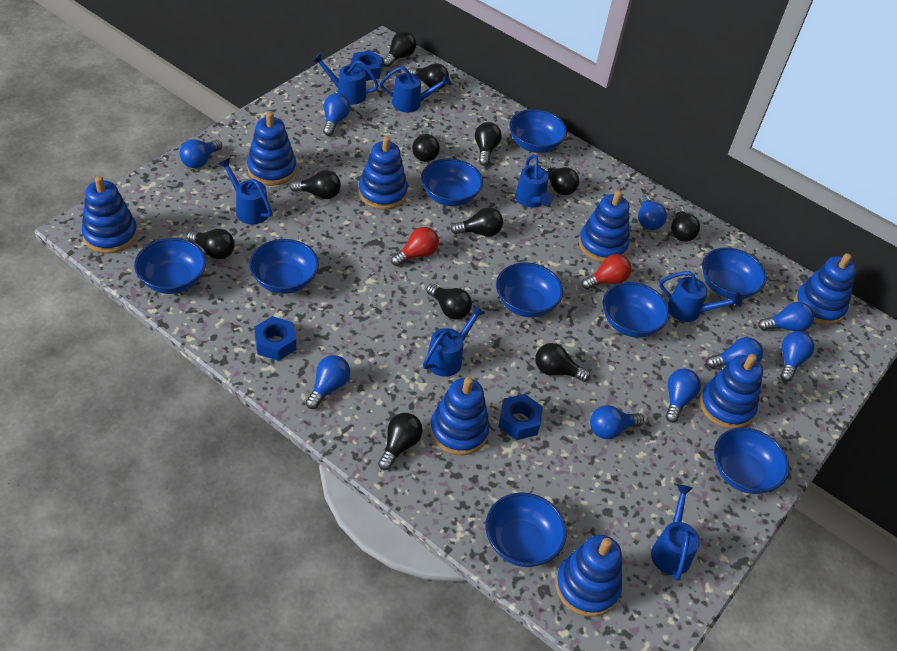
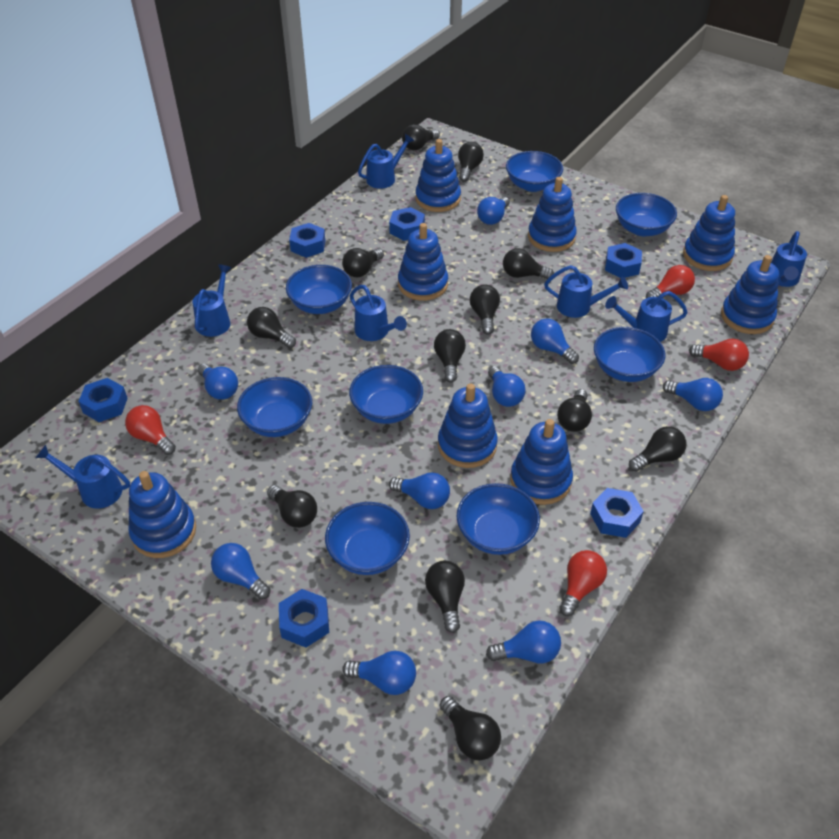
blue bowl: [134,238,206,294] [249,239,319,294] [421,159,483,206] [485,492,567,567] [496,263,563,317] [509,109,567,153] [603,282,670,338] [702,247,767,299] [714,427,789,494] = 9 -> [237,377,312,437] [286,265,352,314] [325,502,410,575] [349,365,423,424] [456,483,540,555] [506,151,563,192] [594,327,665,382] [616,193,677,236] = 8
blue nut: [254,316,296,361] [351,51,383,81] [498,394,543,440] = 3 -> [78,378,128,422] [279,589,329,647] [289,223,326,258] [389,207,425,241] [590,488,644,538] [605,243,642,278] = 6
red light bulb: [391,227,439,266] [582,254,632,290] = 2 -> [125,405,176,455] [559,550,607,616] [646,265,695,298] [689,339,749,371] = 4

